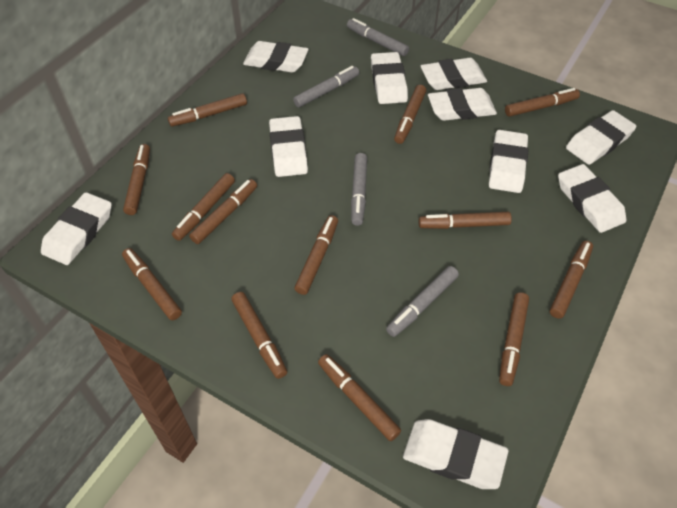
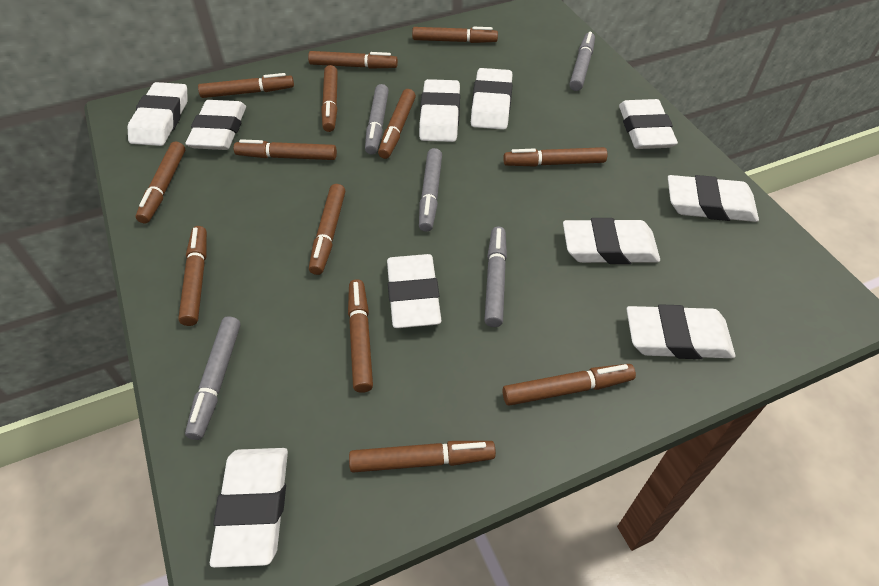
grey marker: [293,66,359,107] [347,18,409,56] [351,153,367,226] [386,266,459,337] = 4 -> [185,316,241,440] [365,84,389,155] [419,148,442,232] [484,227,507,327] [569,32,595,91] = 5

